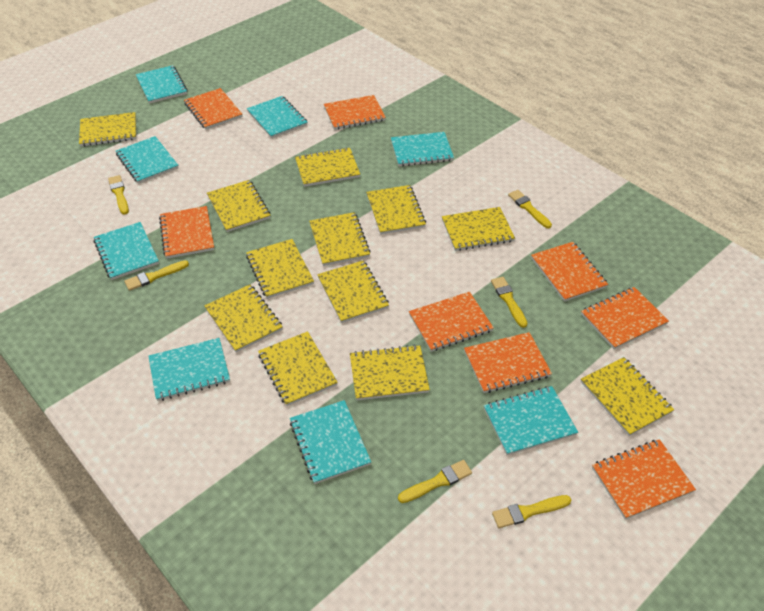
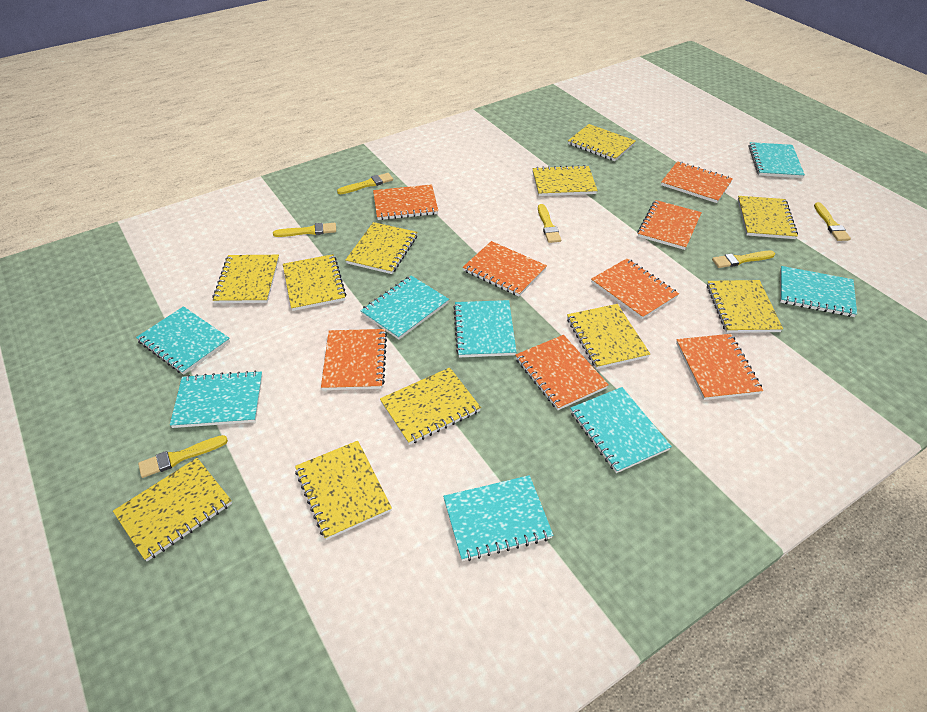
yellow notebook: [79,112,136,146] [204,284,283,352] [207,180,270,232] [246,239,314,299] [258,331,338,406] [295,147,360,187] [309,212,371,266] [317,260,389,323] [350,345,430,400] [366,185,426,234] [442,207,515,251] [581,357,674,436] = 12 -> [113,458,232,561] [212,255,279,303] [283,254,346,311] [295,441,392,540] [345,222,417,274] [380,367,481,445] [532,165,598,196] [567,304,650,369] [568,124,636,161] [707,280,783,333] [738,196,798,239] = 11

